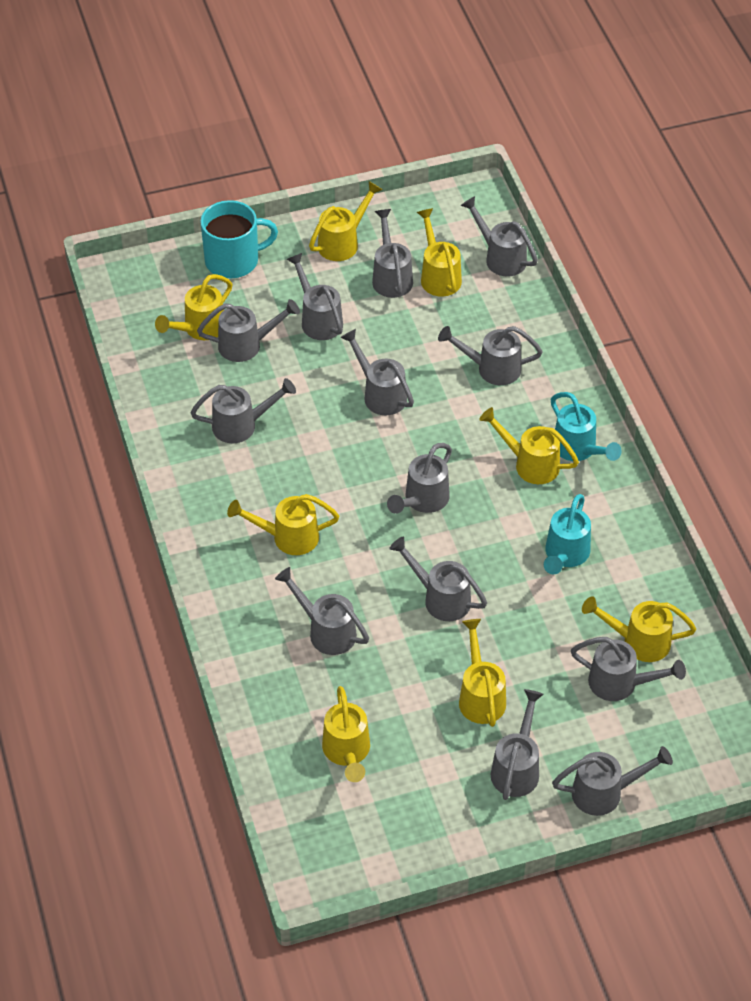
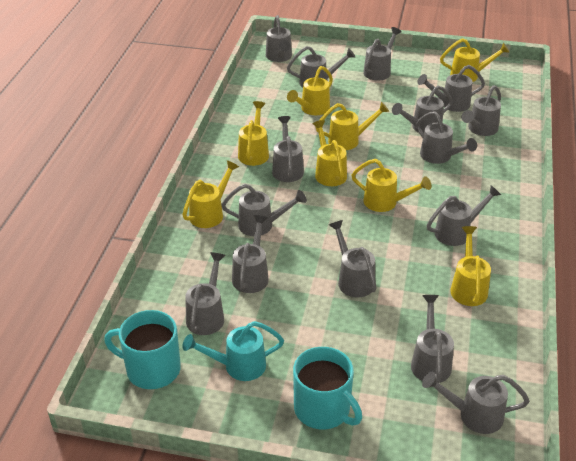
grey watering can: [190,378,296,443] [197,299,300,362] [275,567,369,655] [287,253,343,340] [340,329,414,415] [372,209,413,298] [387,443,452,514] [389,537,487,621] [438,326,542,386] [461,196,538,276] [491,689,544,800] [552,746,673,816] [571,637,686,701] = 13 -> [185,252,226,335] [221,184,307,236] [232,215,269,293] [266,15,292,62] [272,116,304,182] [287,46,355,88] [329,220,377,298] [363,27,402,81] [392,86,453,133] [411,295,454,383] [416,111,477,164] [417,65,485,112] [422,372,530,434] [427,185,501,246] [461,85,501,136] = 15
turquoise mug: [200,200,278,278] = 1 -> [104,310,181,389] [293,347,362,429] = 2
turquoise watering can: [544,494,591,575] [551,392,621,461] = 2 -> [182,321,284,381] = 1

